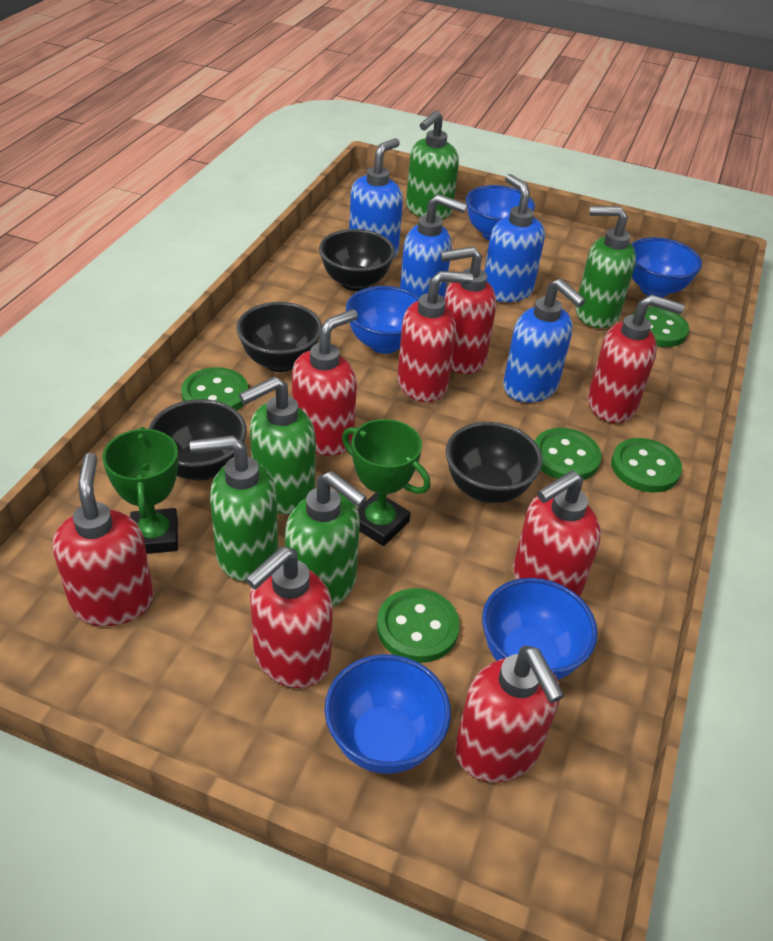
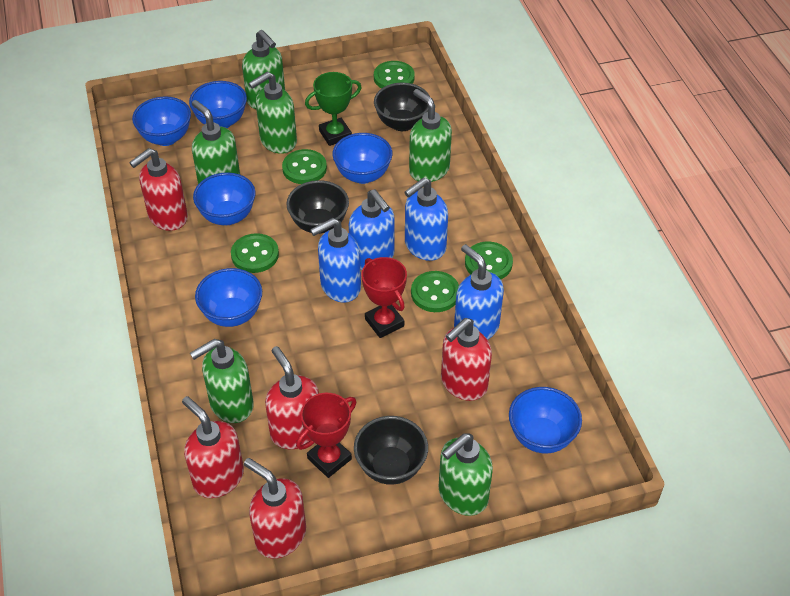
black bowl: [148,399,247,481] [236,302,322,372] [319,229,395,291] [446,422,543,503] = 4 -> [286,180,349,234] [354,416,428,485] [374,83,430,131] = 3
blue bowl: [325,654,451,774] [346,286,420,354] [466,185,535,240] [482,578,598,680] [631,237,702,297] = 5 -> [132,97,191,146] [189,81,247,128] [193,173,255,225] [195,268,262,327] [333,133,392,184] [509,387,582,453] = 6
green soap dispenser: [190,435,278,582] [239,376,316,515] [285,471,367,607] [406,110,459,219] [576,206,636,328] = 5 -> [190,339,254,423] [192,100,240,184] [242,30,285,109] [248,72,297,154] [409,89,452,182] [439,433,493,516] = 6
green trophy: [102,427,178,554] [342,419,430,546] = 2 -> [305,72,362,146] = 1
red soap dispenser: [53,453,154,626] [246,546,333,688] [292,309,358,456] [397,271,473,402] [441,246,496,374] [455,646,564,782] [513,471,601,597] [588,294,685,423] = 8 -> [129,148,188,231] [182,396,244,498] [244,458,306,559] [265,346,319,449] [441,318,492,401] = 5
red trophy: none = 0 -> [296,393,356,478] [362,257,407,338] = 2

